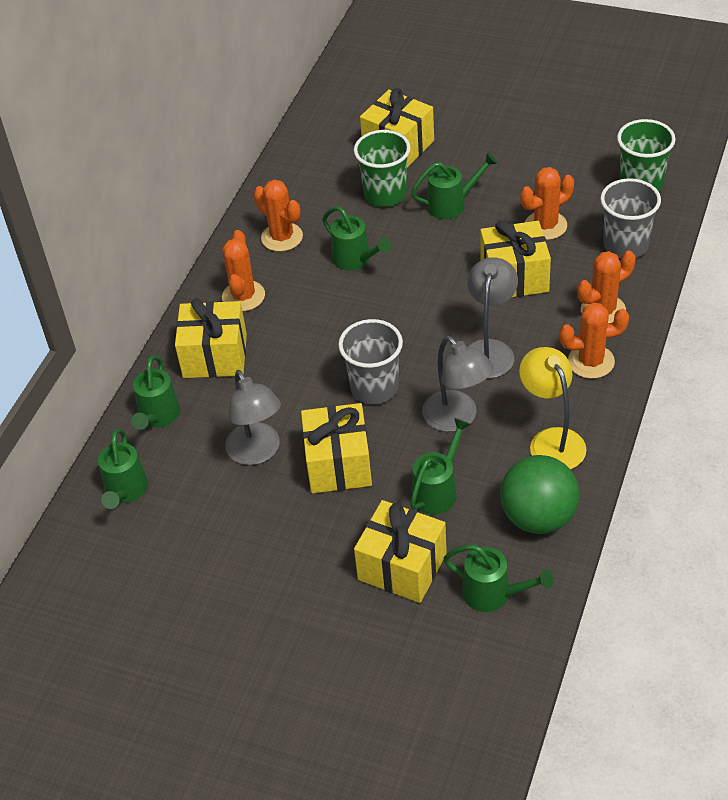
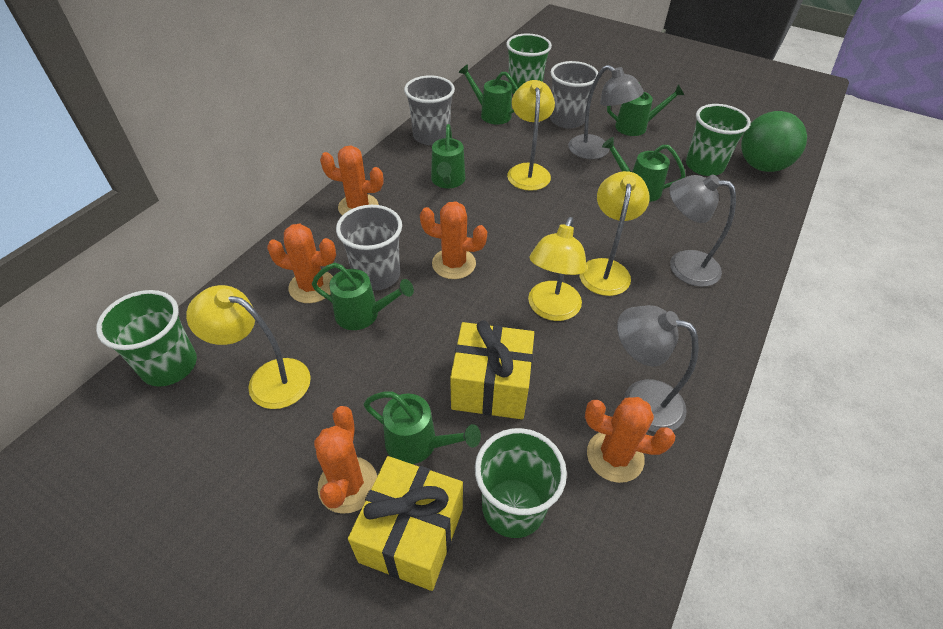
green cup: [354,130,411,207] [617,119,676,192] = 2 -> [96,290,197,387] [475,428,567,538] [506,33,552,94] [686,104,751,176] = 4
grey cup: [338,319,403,404] [601,178,661,258] = 2 -> [336,205,402,290] [404,75,455,145] [550,61,598,129] = 3
yellow gift: [175,298,247,378] [301,403,372,493] [354,500,447,603] [360,88,434,167] [480,221,551,297] = 5 -> [348,456,463,591] [450,320,534,419] = 2
yellow lamp: [519,347,586,469] = 1 -> [186,285,311,409] [507,80,555,191] [528,217,587,321] [579,171,650,296] = 4

